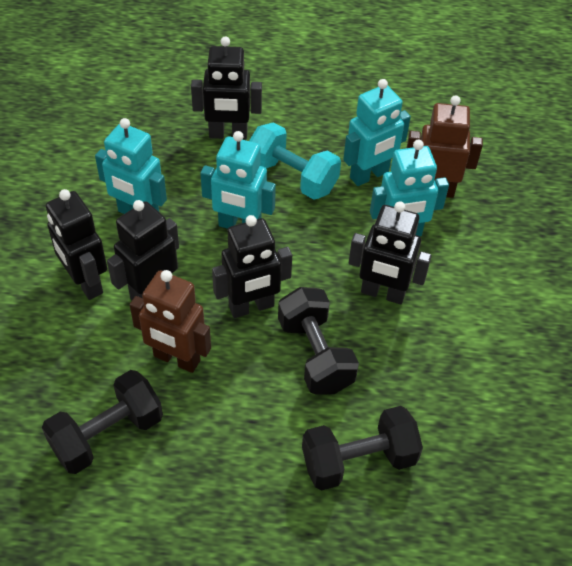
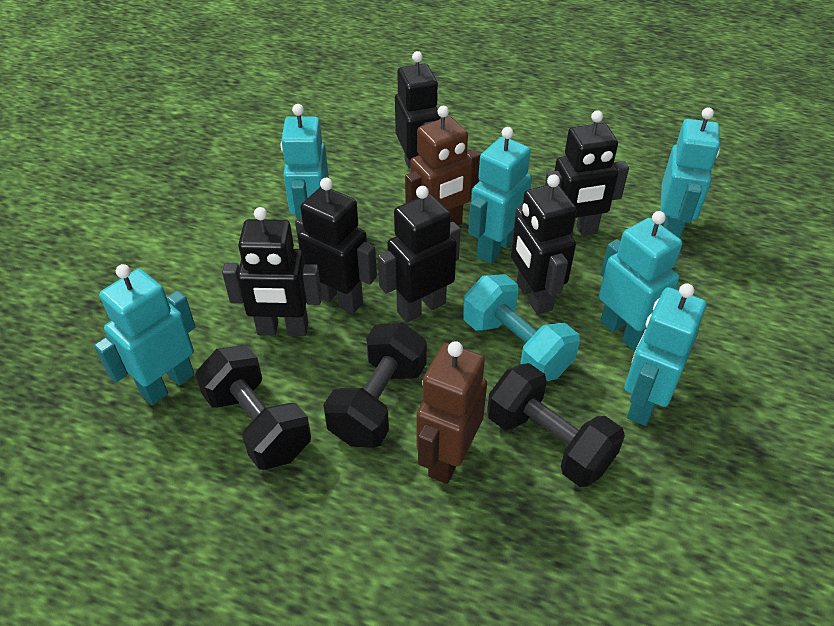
black robot: [46,189,107,300] [107,200,179,300] [191,37,262,140] [212,215,292,318] [349,201,432,304] = 5 -> [222,207,322,336] [295,178,377,314] [378,186,460,322] [395,51,441,169] [511,174,577,315] [545,110,629,236] = 6
turquoise robot: [95,118,167,214] [200,131,276,229] [343,79,411,186] [370,140,449,236] = 4 -> [94,264,196,405] [281,104,329,218] [468,127,532,264] [599,211,682,352] [624,283,707,426] [660,107,720,239] = 6

